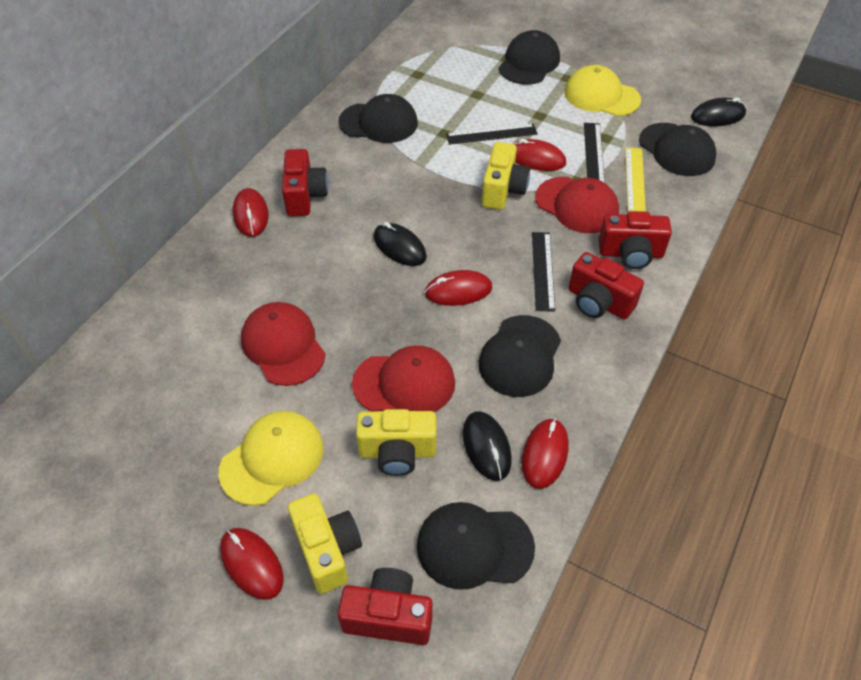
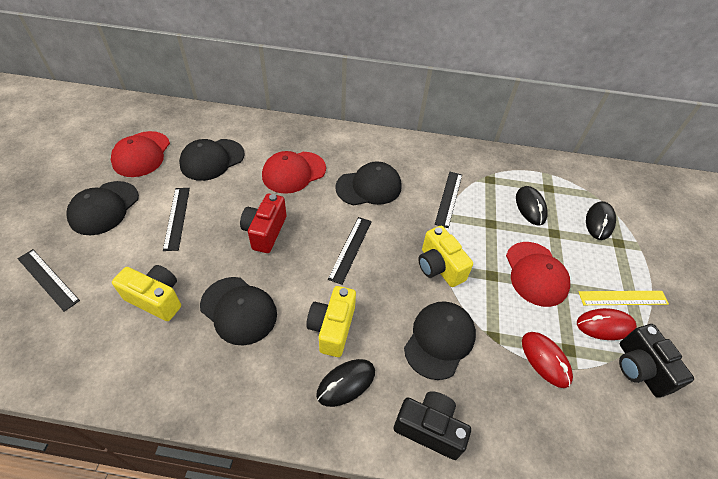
black camera: none = 0 -> [394,391,471,460] [619,324,694,398] = 2
black ruler: [446,124,538,145] [532,232,555,312] [584,123,605,183] = 3 -> [17,249,80,312] [163,188,190,251] [328,217,372,285] [435,172,462,228] = 4
red camera: [282,149,328,216] [338,568,433,645] [569,252,644,320] [598,211,672,269] = 4 -> [240,193,286,253] = 1
red mouse: [220,528,283,600] [233,188,269,237] [424,270,492,306] [514,139,566,171] [522,418,568,489] = 5 -> [522,332,573,388] [577,308,637,340] = 2
yellow cap: [218,411,323,506] [564,65,641,116] = 2 -> none = 0

